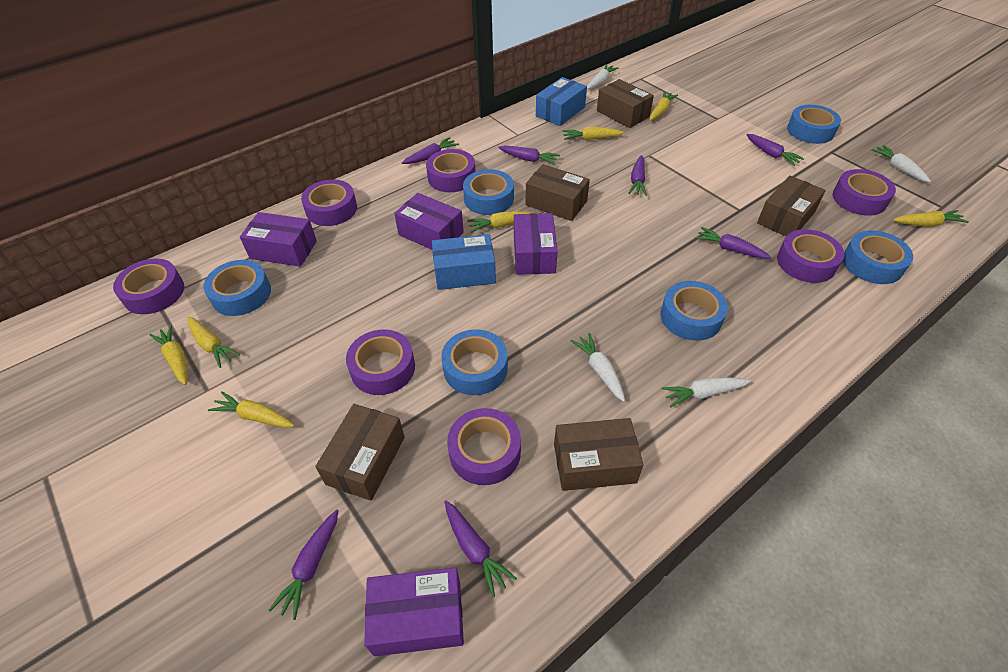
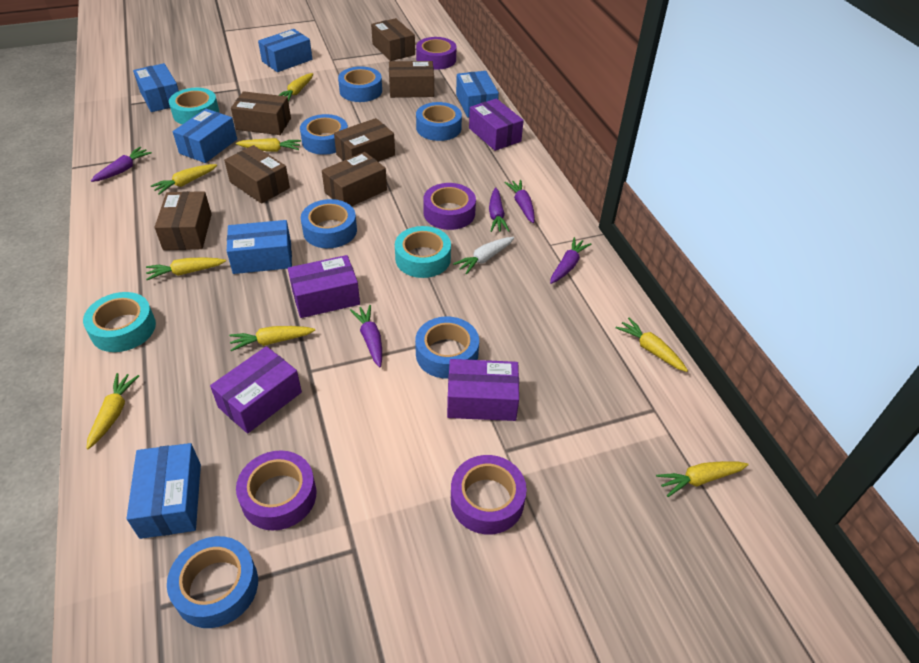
blue box: [432,234,496,290] [536,77,587,126] = 2 -> [126,443,201,539] [133,63,179,112] [173,109,237,163] [227,220,292,274] [258,29,312,72] [456,71,499,117] = 6
brown box: [315,404,405,501] [525,164,590,221] [554,418,644,491] [597,79,654,128] [757,176,826,236] = 5 -> [155,191,212,250] [224,145,290,204] [231,91,291,135] [322,152,387,206] [334,118,395,162] [371,18,415,61] [389,61,434,98] = 7
purple carrot: [269,510,339,620] [402,137,459,164] [445,501,517,597] [498,146,560,165] [628,155,647,196] [695,227,771,259] [746,134,804,166] = 7 -> [91,147,152,182] [350,305,382,367] [489,187,509,232] [504,180,535,223] [550,237,591,284] = 5
purple tape: [113,259,184,314] [301,179,357,226] [346,329,415,395] [426,149,476,192] [447,408,521,485] [777,229,845,283] [833,169,896,216] = 7 -> [236,451,316,530] [416,37,456,70] [423,183,476,230] [451,455,527,534] = 4
turquoise tape: none = 0 -> [83,292,156,352] [169,88,219,124] [395,226,451,278] = 3
white carrot: [571,333,625,402] [587,64,619,90] [662,377,751,407] [872,145,931,182] = 4 -> [453,237,514,275] = 1
yellow carrot: [149,325,188,385] [187,317,240,368] [208,392,294,428] [467,211,534,232] [563,127,624,140] [650,91,678,121] [893,210,969,226] = 7 -> [86,373,139,449] [146,257,226,280] [151,164,217,195] [229,326,315,351] [236,138,301,152] [279,73,313,102] [615,317,688,372] [656,461,749,497] = 8

